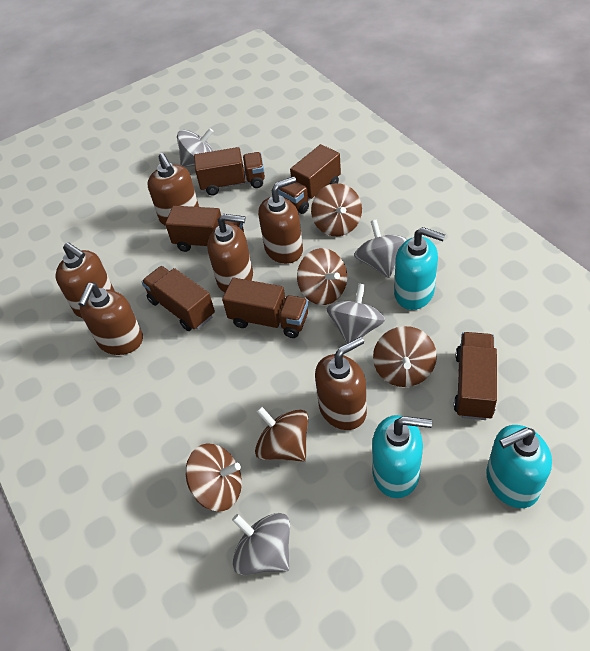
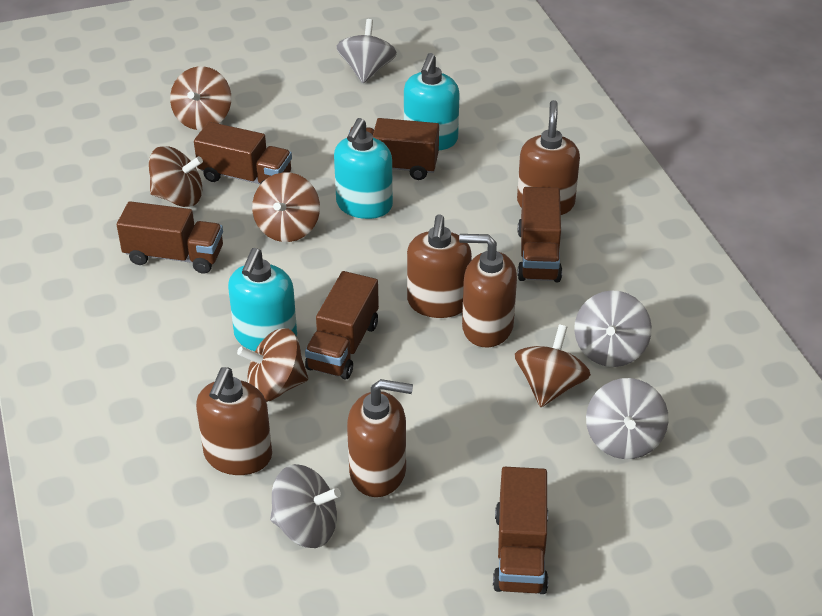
brown soap dispenser: [55,242,114,318] [78,283,143,355] [148,153,199,226] [207,214,253,293] [258,176,303,264] [315,337,367,430] = 6 -> [196,367,272,475] [347,379,413,497] [407,214,472,318] [459,234,517,348] [517,100,580,215] = 5

